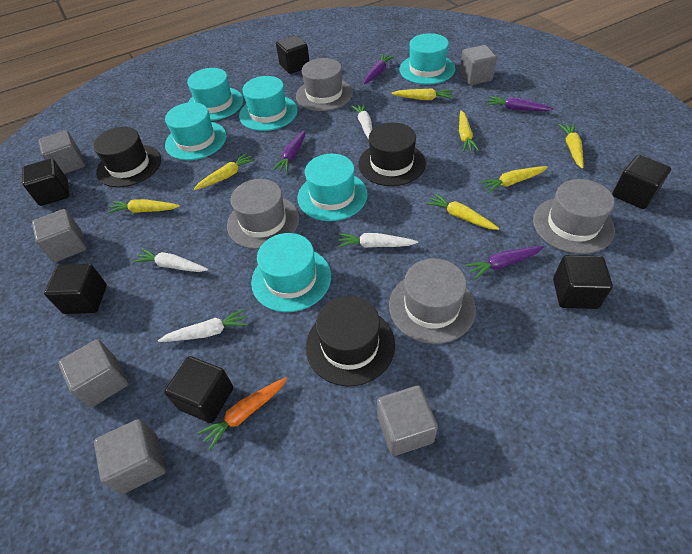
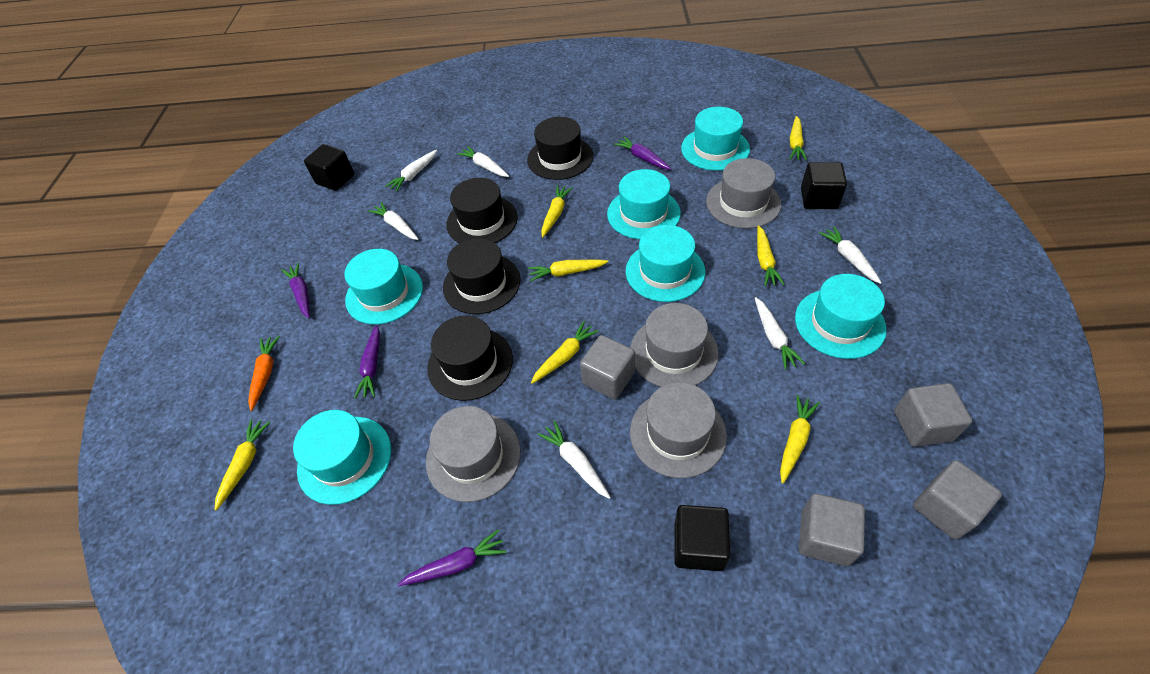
black cube: [22,158,70,206] [44,264,107,314] [164,356,233,423] [276,35,309,74] [553,255,613,309] [612,155,671,209] = 6 -> [304,144,354,191] [674,505,731,571] [801,162,847,209] = 3
black hat: [93,127,161,187] [306,296,395,386] [358,122,426,186] = 3 -> [427,316,513,401] [443,238,520,314] [446,178,518,243] [527,117,593,180] = 4
grey cube: [32,209,86,262] [39,130,85,174] [58,339,128,407] [94,419,166,494] [377,385,438,456] [460,45,497,85] = 6 -> [580,335,635,400] [799,494,865,566] [894,383,972,447] [913,460,1002,540] = 4
white carrot: [133,248,208,272] [158,309,248,342] [338,233,418,248] [351,103,372,139] = 4 -> [368,202,418,240] [385,150,437,192] [457,146,509,177] [538,421,611,499] [755,297,805,370] [819,226,882,284] = 6

